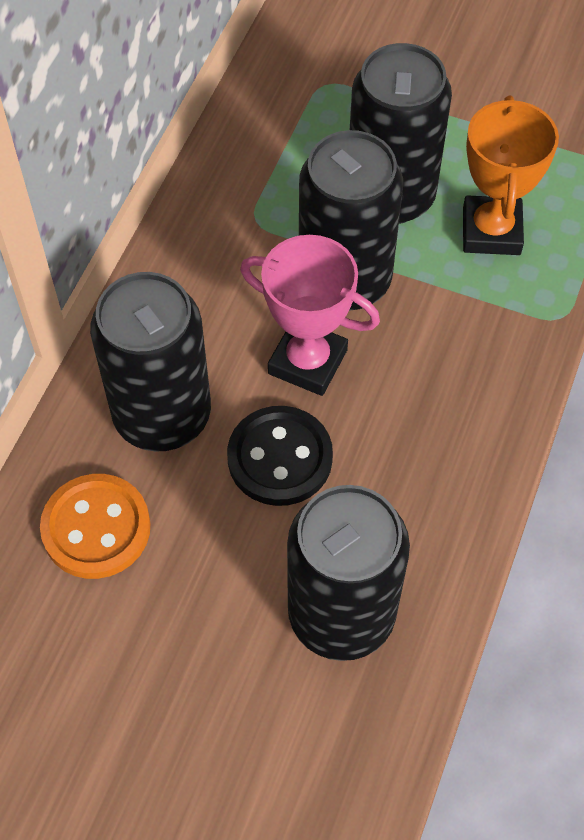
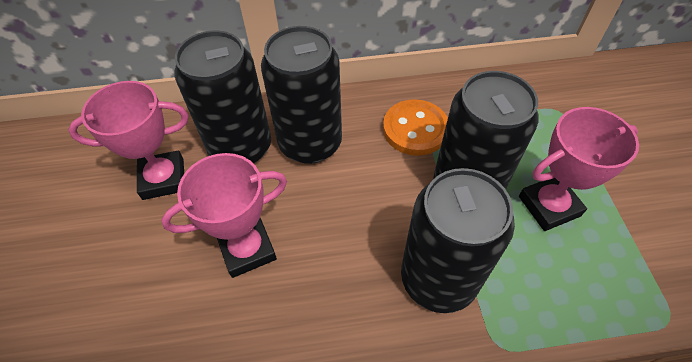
black button: [227,406,333,506] = 1 -> none = 0
orange trophy: [463,96,559,255] = 1 -> none = 0
pink trophy: [240,235,380,396] = 1 -> [68,81,188,200] [161,153,287,278] [519,107,639,231] = 3

